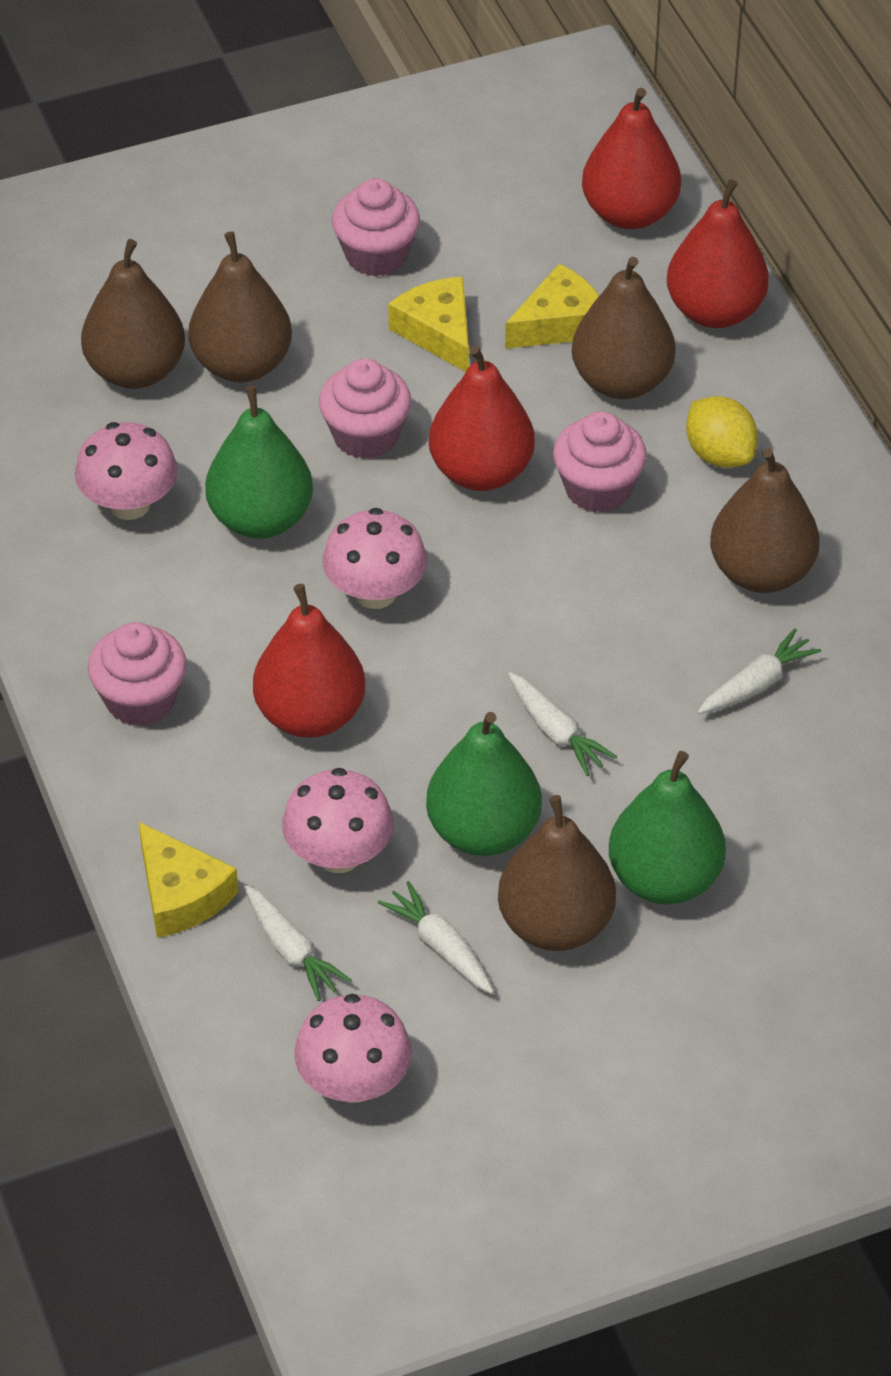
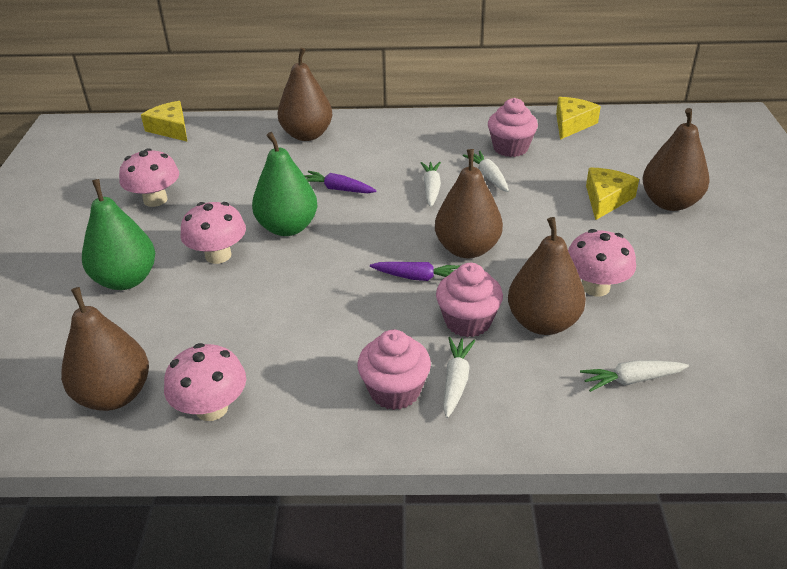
green pear: [205,386,313,539] [426,712,542,856] [609,751,726,904] = 3 -> [82,179,155,290] [252,132,317,236] = 2
pink cupcake: [88,622,187,727] [319,358,411,459] [332,178,420,276] [553,411,647,513] = 4 -> [358,330,431,410] [436,263,503,337] [488,98,538,157] = 3
purple carrot: none = 0 -> [304,171,377,193] [370,262,460,281] = 2
red pear: [253,584,365,738] [429,345,535,491] [582,88,681,229] [667,179,769,328] = 4 -> none = 0
yellow lemon: [686,396,758,468] = 1 -> none = 0

